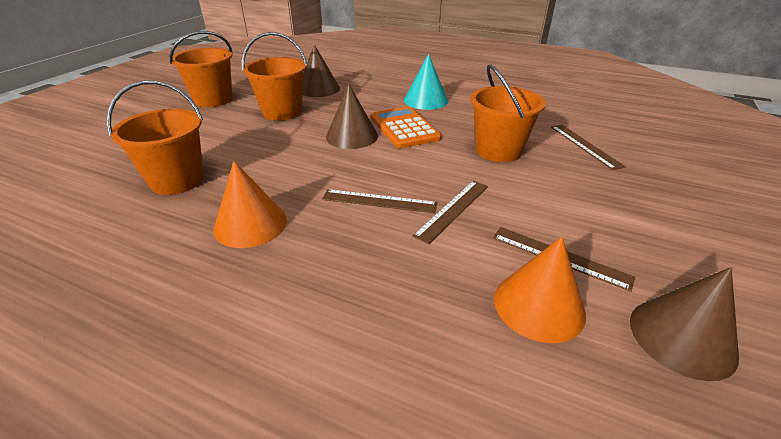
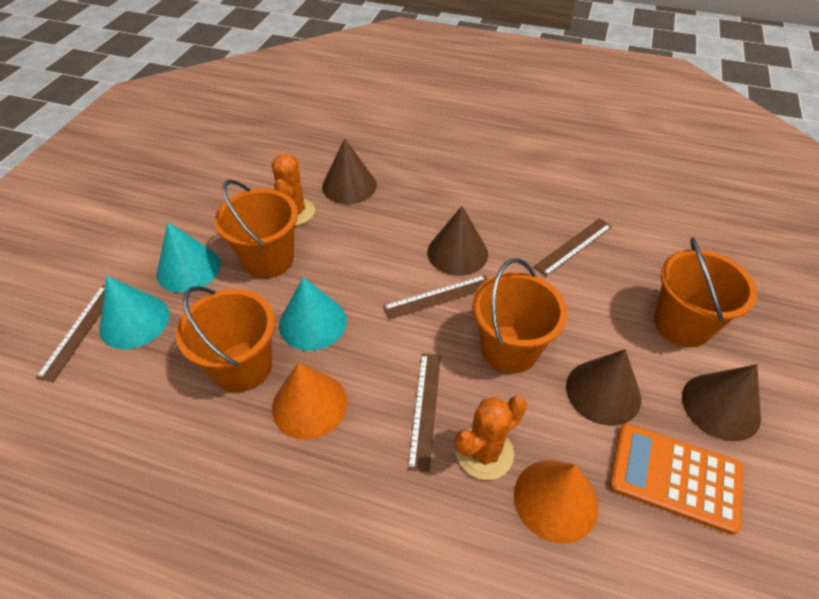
brown cone: [303,44,340,97] [326,84,378,149] [630,267,739,381] = 3 -> [322,138,377,204] [427,206,488,276] [566,349,641,426] [682,364,761,442] = 4
orange cactus: none = 0 -> [272,154,315,226] [455,396,527,480] = 2
turquoise cone: [404,54,448,110] = 1 -> [100,276,170,349] [157,222,221,293] [279,277,347,351] = 3

